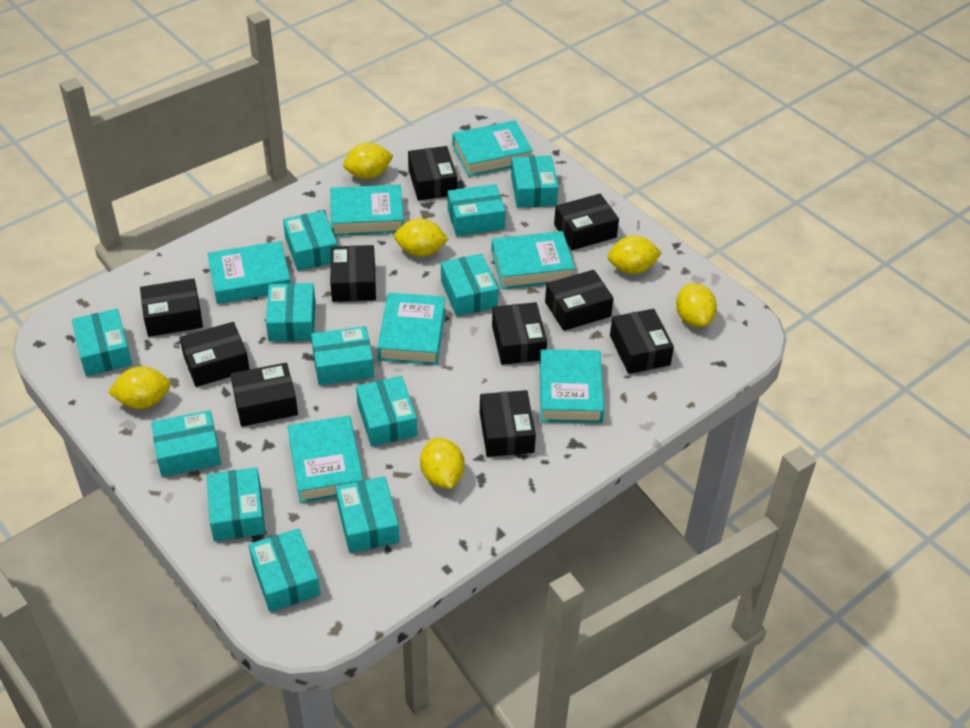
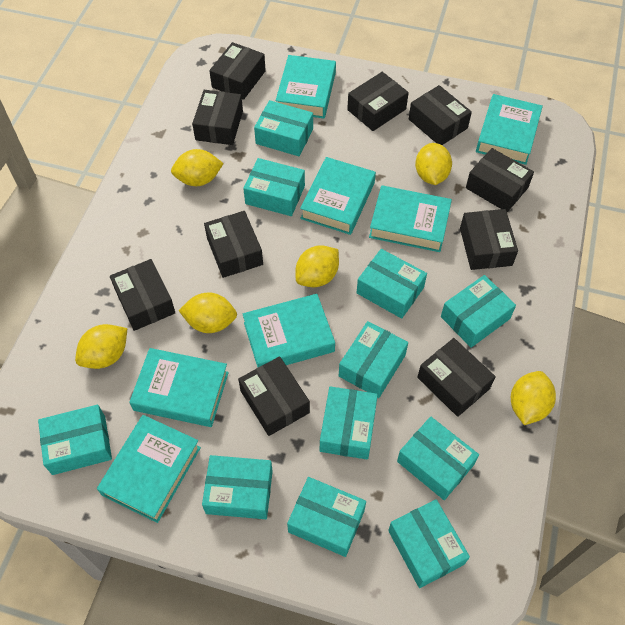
turquoise box: [72,309,132,376] [151,410,221,477] [207,467,265,541] [249,528,320,612] [266,283,315,342] [283,210,337,271] [311,326,374,385] [336,476,399,553] [356,376,417,446] [441,254,498,316] [448,184,506,236] [511,155,558,208] = 12 -> [38,405,112,475] [202,455,273,519] [243,158,305,216] [254,100,313,156] [287,477,366,557] [320,386,378,460] [339,321,408,398] [357,249,427,319] [388,499,470,588] [397,417,479,500] [441,275,516,348] = 11

